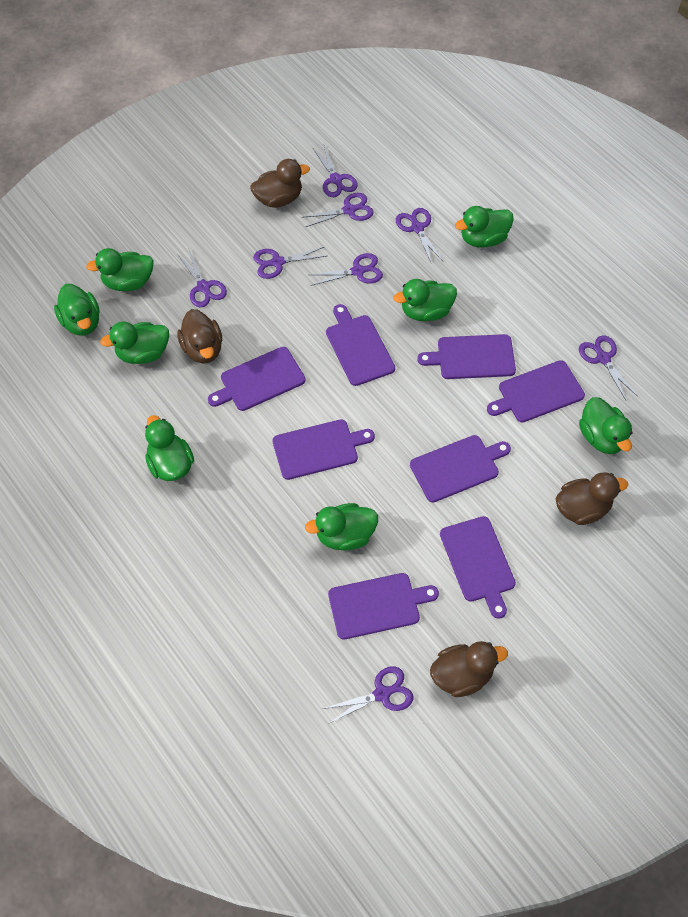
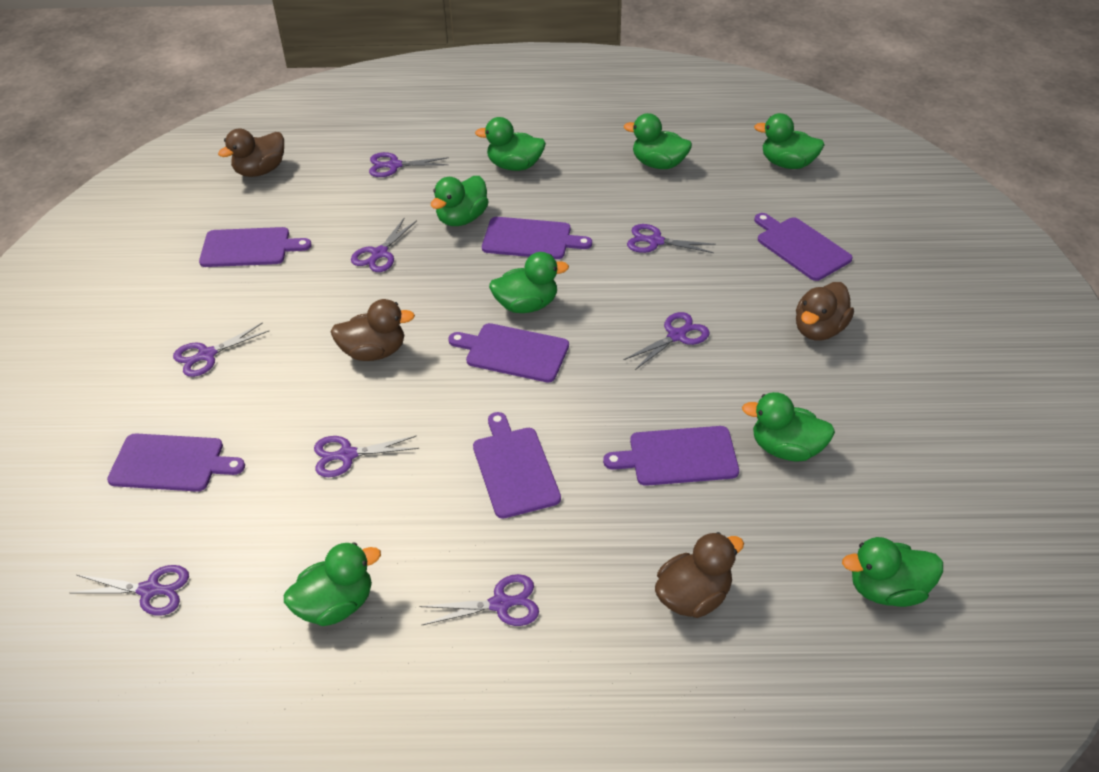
purple cutting board: [208,347,305,411] [272,419,375,480] [326,304,395,386] [328,573,439,639] [410,435,511,502] [417,334,516,379] [440,516,516,619] [487,360,585,422] = 8 -> [107,433,245,492] [199,227,312,267] [448,323,569,383] [473,412,561,519] [482,217,592,259] [603,426,739,486] [754,213,853,281] = 7

